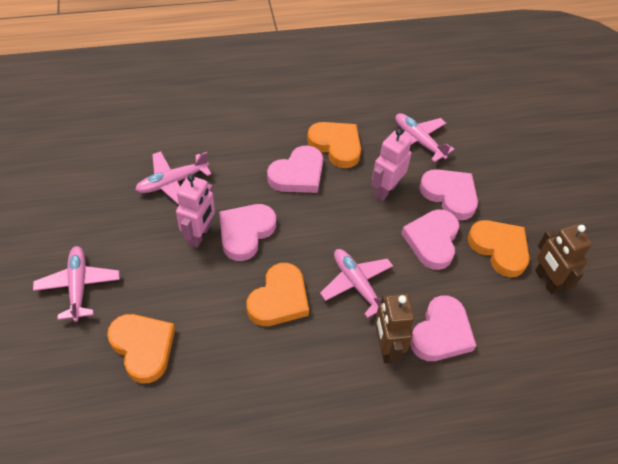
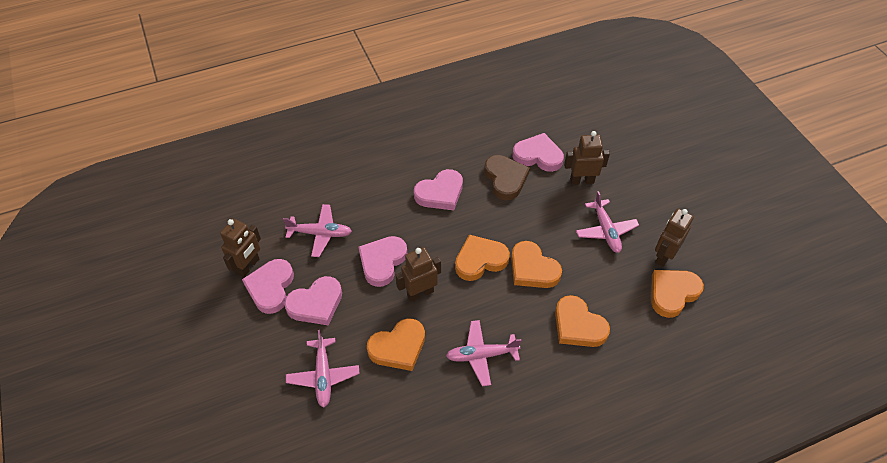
brown heart: none = 0 -> [484,155,530,200] = 1
brown robot: [375,294,415,363] [535,224,592,295] = 2 -> [220,219,261,277] [396,247,441,302] [564,131,610,185] [655,209,694,267] = 4
orange heart: [107,314,175,384] [247,263,309,326] [307,122,361,168] [467,220,530,277] = 4 -> [367,318,425,371] [455,235,510,281] [511,241,562,288] [555,295,610,347] [651,270,704,318] = 5
pink robot: [176,174,215,248] [371,129,412,201] = 2 -> none = 0

